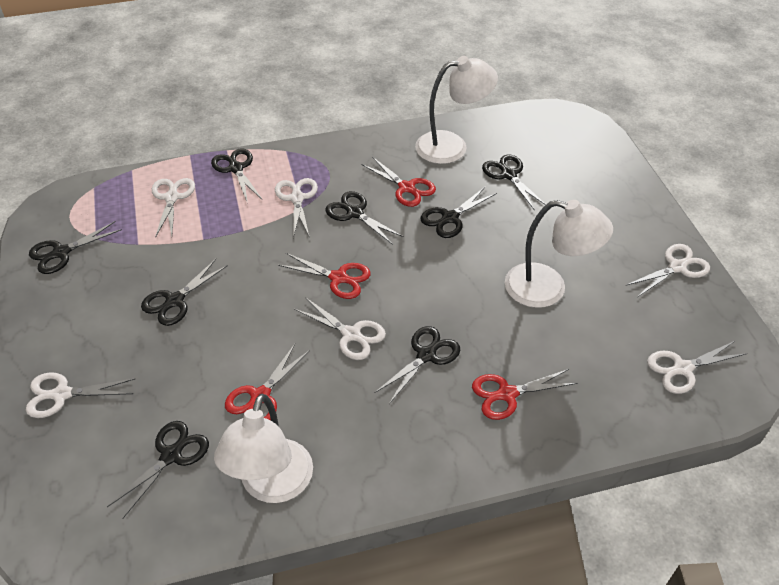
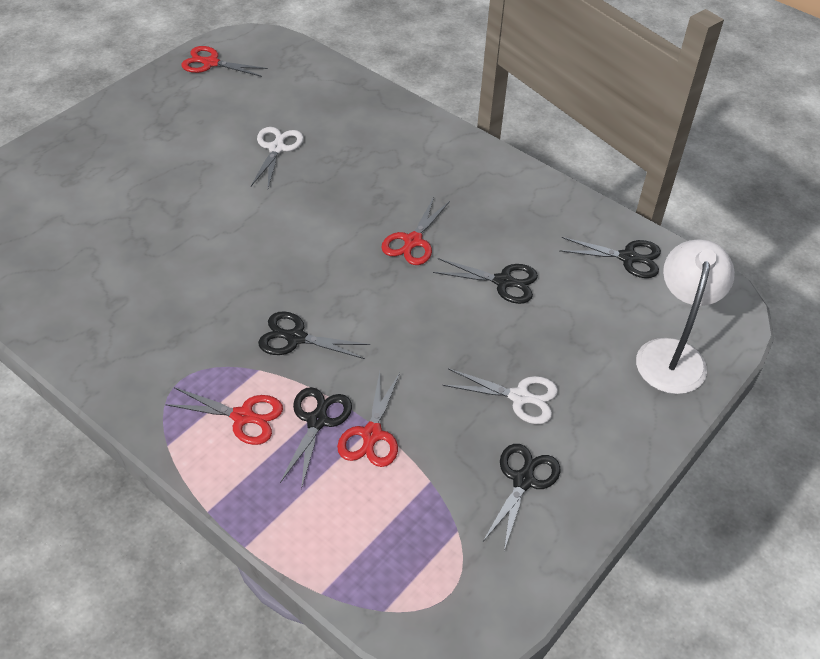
black scissors: [29,221,122,274] [107,421,209,519] [141,259,228,326] [211,149,263,203] [325,191,404,245] [375,326,460,404] [420,186,497,238] [482,155,546,211] = 8 -> [258,311,370,359] [280,387,352,489] [433,258,538,304] [482,444,560,551] [559,237,661,278] = 5
white lamp: [214,394,313,503] [415,56,498,164] [505,200,613,308] = 3 -> [636,240,735,394] = 1
white scissors: [26,372,135,418] [152,178,195,238] [275,178,318,238] [294,297,386,360] [625,244,710,297] [647,341,747,394] = 6 -> [251,127,304,188] [443,368,558,424] = 2

